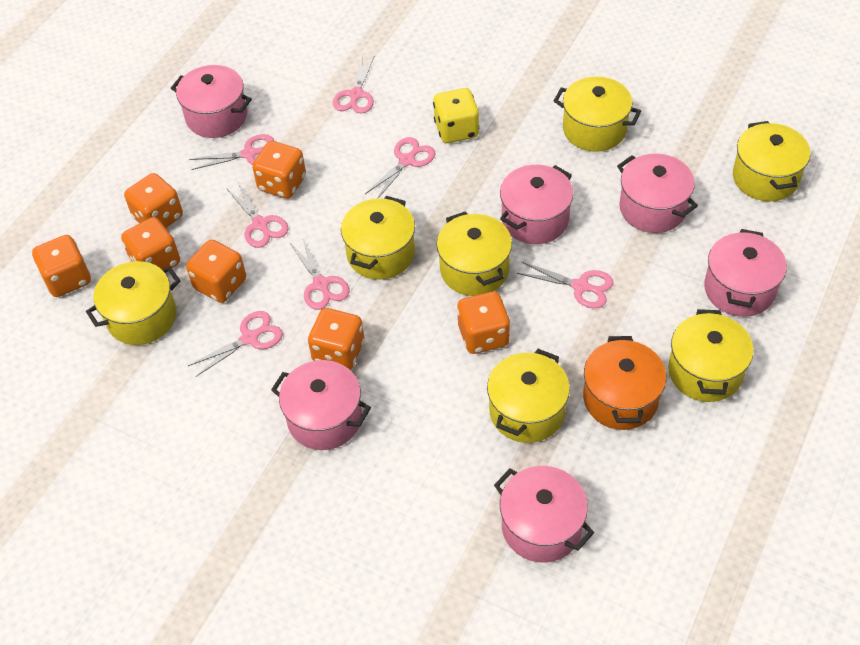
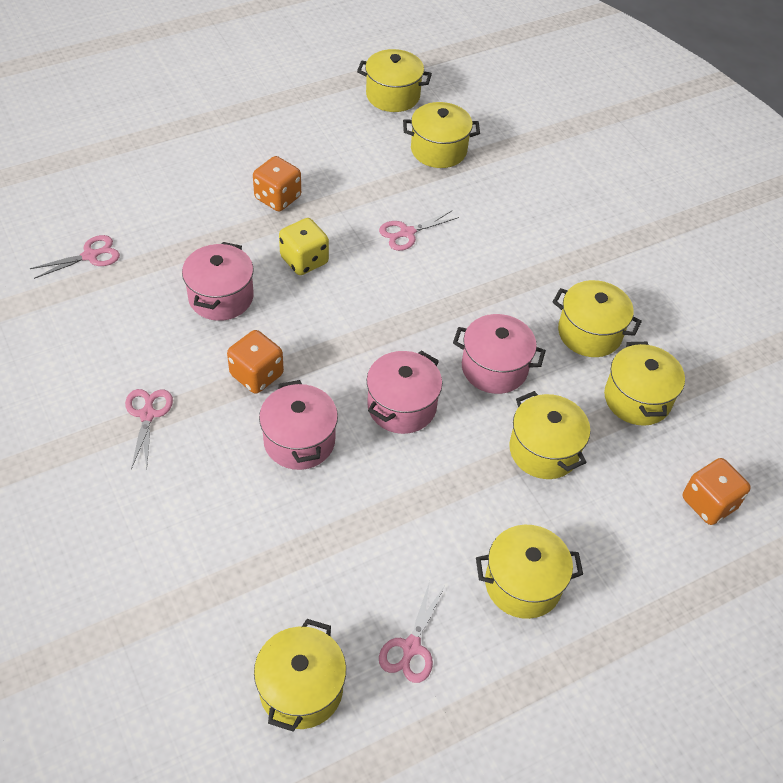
orange dice: [32,235,91,297] [121,217,180,270] [124,173,183,228] [186,240,246,303] [252,141,306,199] [308,308,365,370] [457,291,510,354] = 7 -> [227,330,284,394] [253,156,301,211] [682,458,751,525] = 3
orange pot: [583,336,666,430] = 1 -> none = 0
pink pot: [171,65,252,138] [271,360,371,450] [494,466,594,563] [500,165,573,244] [617,153,698,233] [704,229,787,317] = 6 -> [182,242,254,321] [259,380,338,470] [367,351,442,434] [453,314,546,394] = 4
pink scissors: [188,311,283,377] [189,134,274,170] [226,183,288,248] [290,237,350,310] [333,55,375,114] [365,137,435,199] [517,262,613,308] = 7 -> [30,235,120,279] [125,389,173,469] [379,210,459,251] [379,581,445,683] = 4

